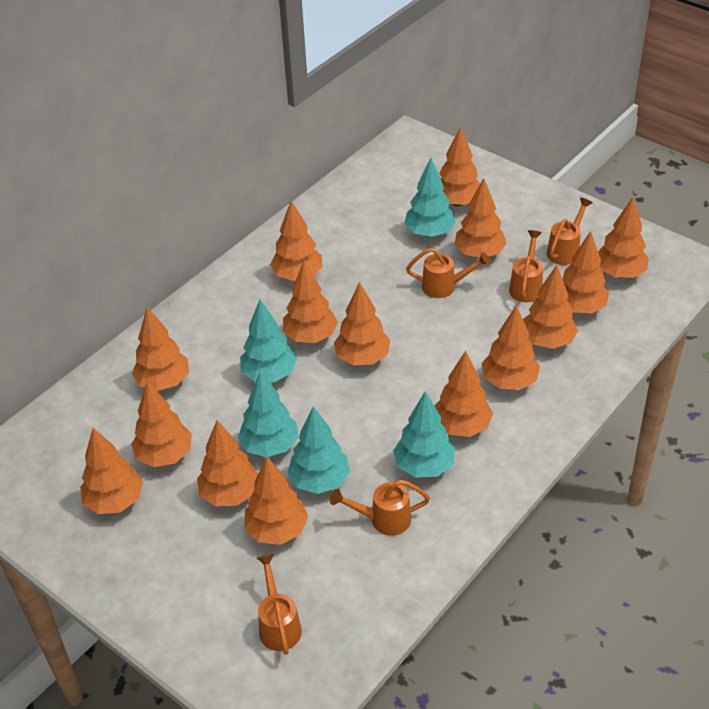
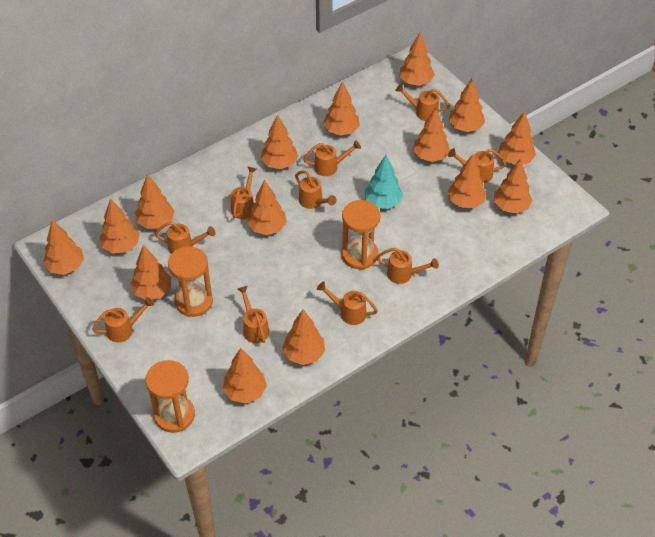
orange hourglass: none = 0 -> [146,360,195,433] [168,246,213,317] [341,200,380,269] = 3
orange watering can: [257,554,302,655] [330,480,430,535] [406,248,490,298] [509,230,543,302] [547,198,593,265] = 5 -> [92,297,154,342] [155,222,215,254] [231,166,256,219] [238,286,269,343] [295,170,337,209] [303,140,361,176] [317,281,378,325] [376,248,439,284] [395,84,450,121] [448,148,506,183] = 10
turquoise tree: [238,371,298,457] [240,299,297,382] [287,406,350,494] [393,391,455,478] [404,158,456,237] = 5 -> [365,155,403,209] = 1

